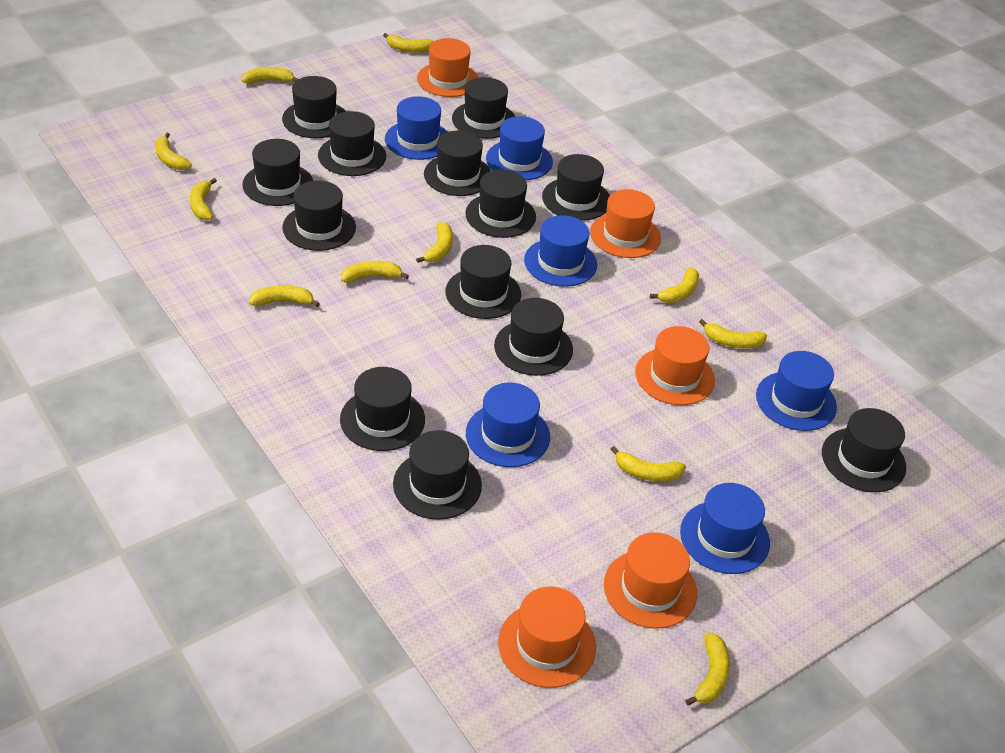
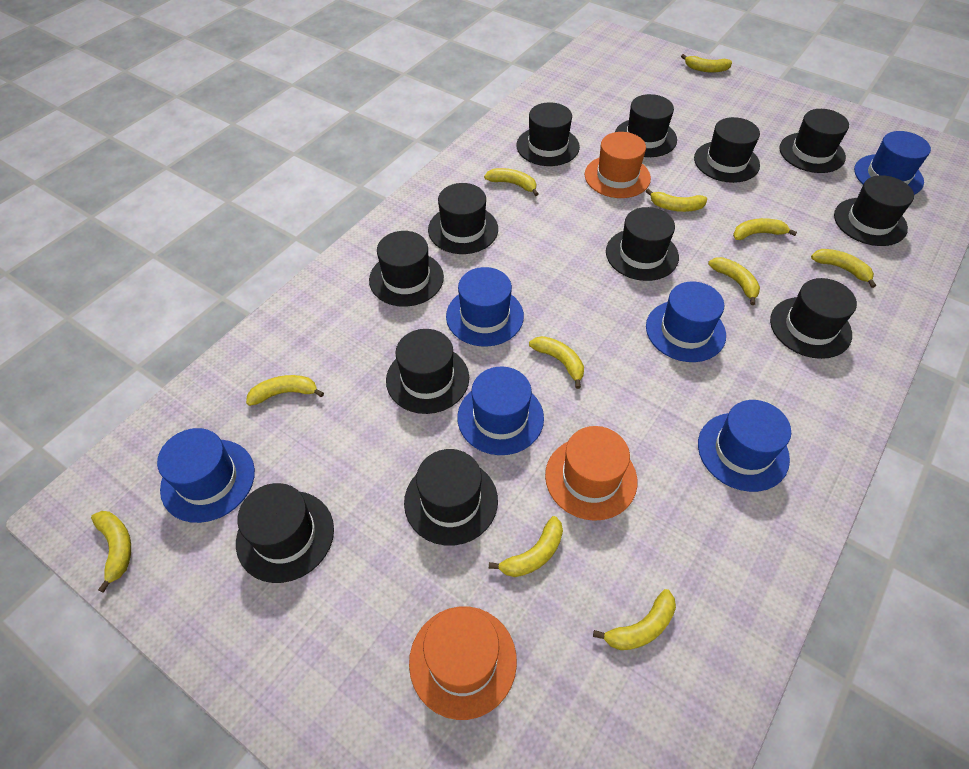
black hat: [242,139,313,206] [282,76,346,138] [282,180,356,251] [318,111,386,176] [340,367,425,451] [393,430,482,520] [424,131,491,196] [445,245,521,319] [452,77,515,139] [465,170,536,238] [494,298,573,376] [542,154,610,221] [822,408,906,492] = 13 -> [236,483,334,583] [369,231,444,307] [386,329,469,414] [404,449,498,545] [428,183,498,254] [517,102,580,166] [606,207,679,281] [615,94,677,157] [694,117,760,183] [770,278,857,359] [779,109,849,173] [834,175,914,246] = 12
orange hat: [417,38,479,97] [498,586,596,688] [590,189,661,258] [604,532,697,629] [635,326,715,405] = 5 -> [409,606,517,720] [545,426,637,521] [585,132,651,198] = 3

